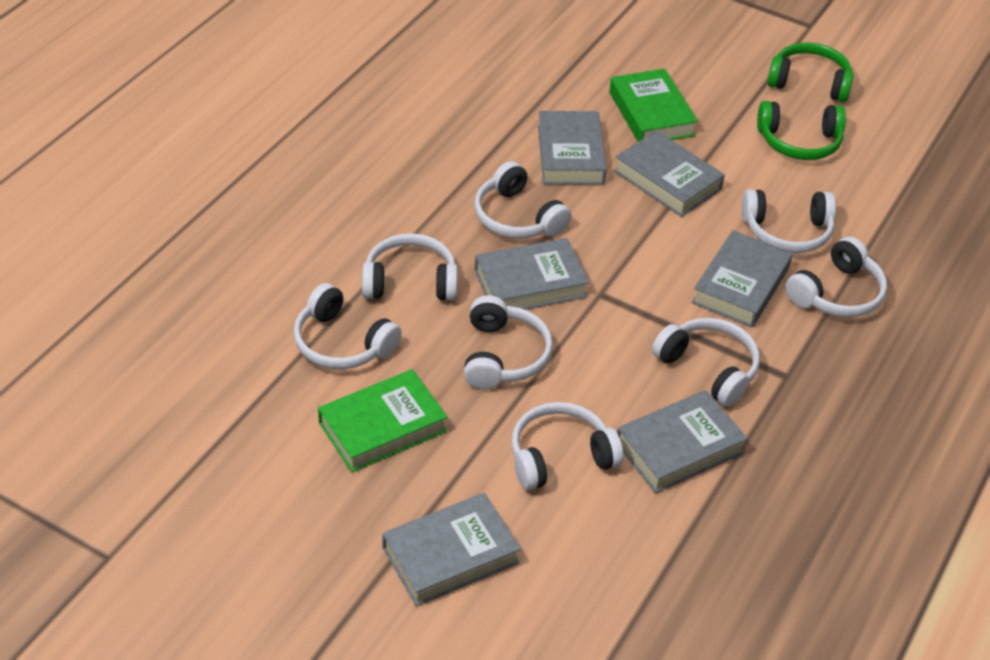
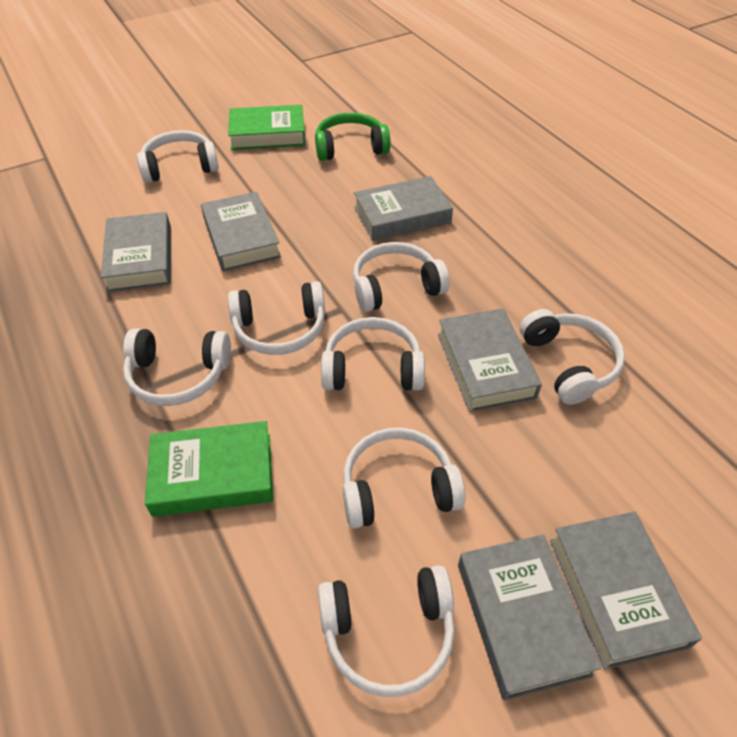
green headphones: [757,101,846,160] [767,42,854,102] = 2 -> [315,112,391,161] = 1

